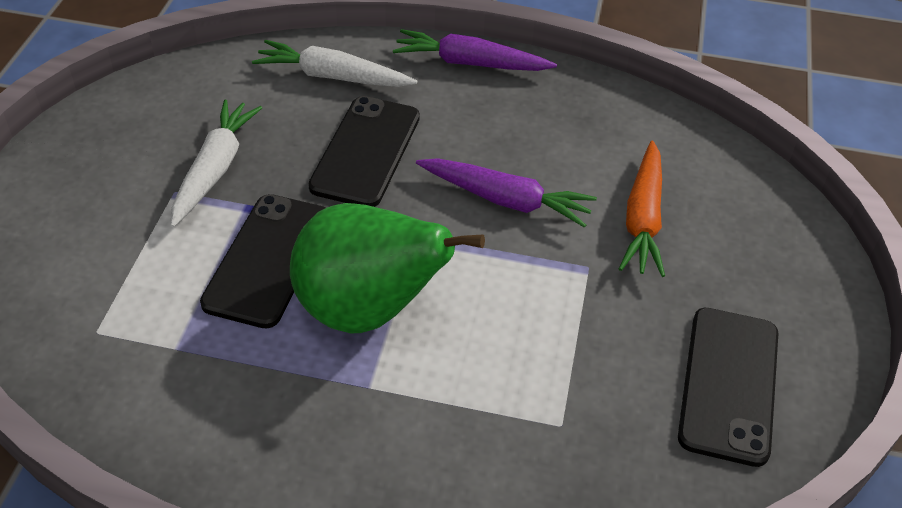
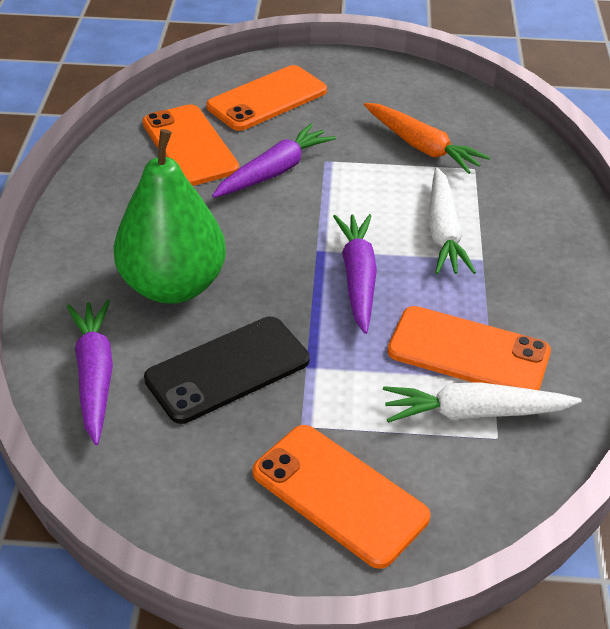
black phone: [200,194,326,329] [308,96,420,207] [678,308,778,467] = 3 -> [144,317,310,424] = 1
orange phone: none = 0 -> [143,104,239,186] [207,65,327,131] [252,425,430,569] [388,306,551,390] = 4
purple carrot: [393,29,557,71] [416,158,597,228] = 2 -> [67,300,113,445] [212,123,336,198] [333,214,377,334] = 3

